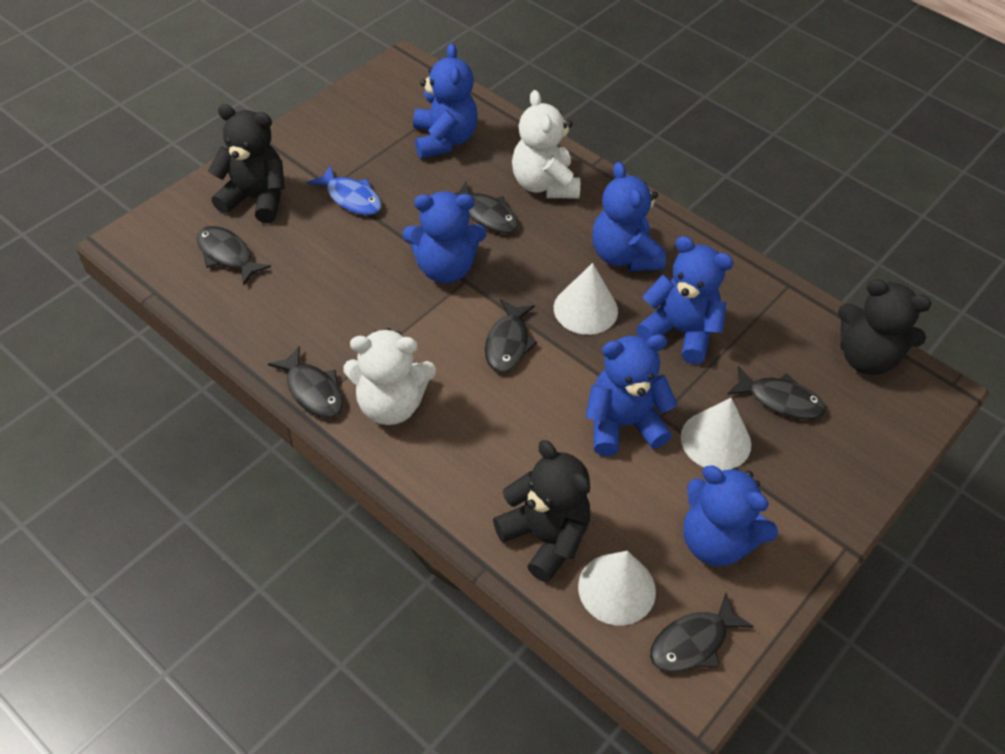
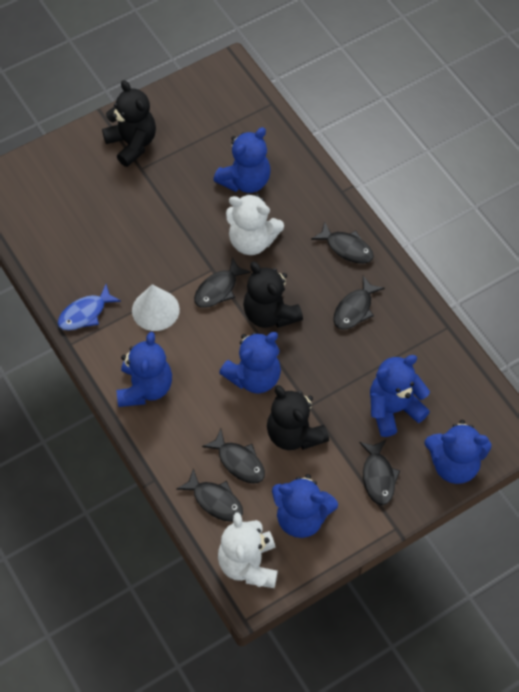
white cone: [554,263,618,335] [578,551,656,625] [681,398,751,471] = 3 -> [132,284,180,331] = 1

